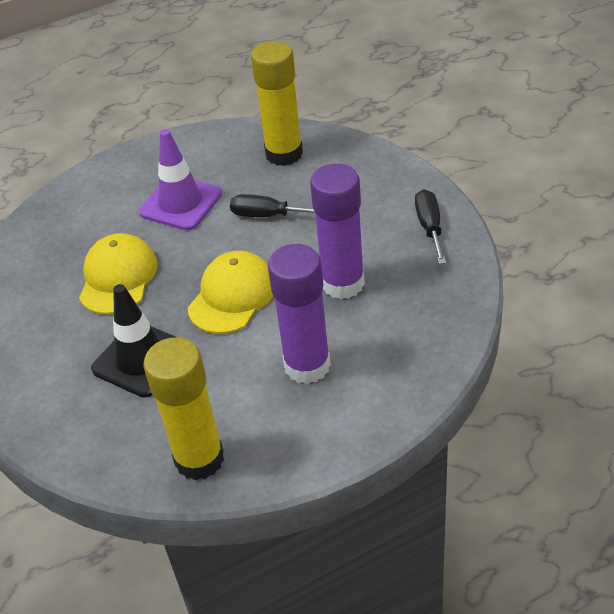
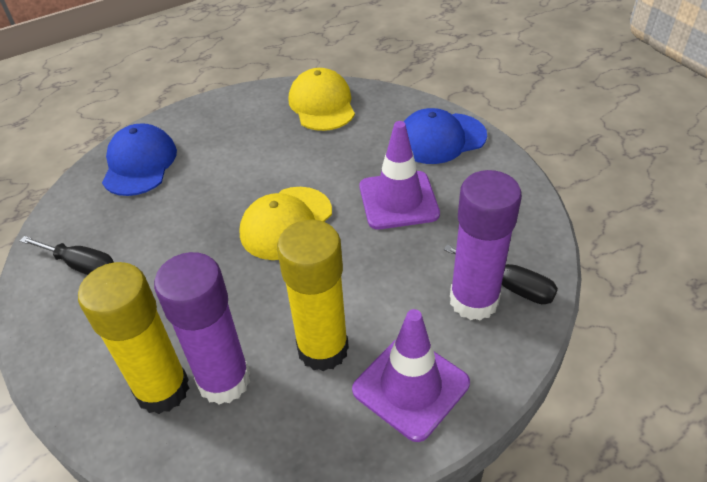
black traffic cone: [91,284,176,398] = 1 -> none = 0
blue cap: none = 0 -> [102,123,177,196] [404,108,487,164] = 2
purple traffic cone: [139,129,222,230] = 1 -> [352,309,470,442] [360,121,440,229] = 2

